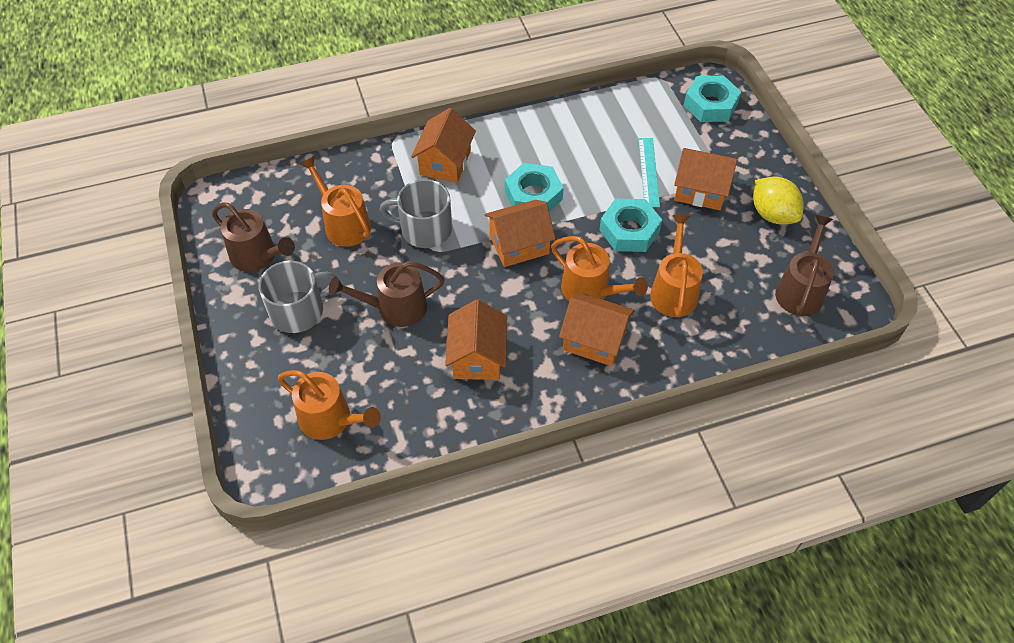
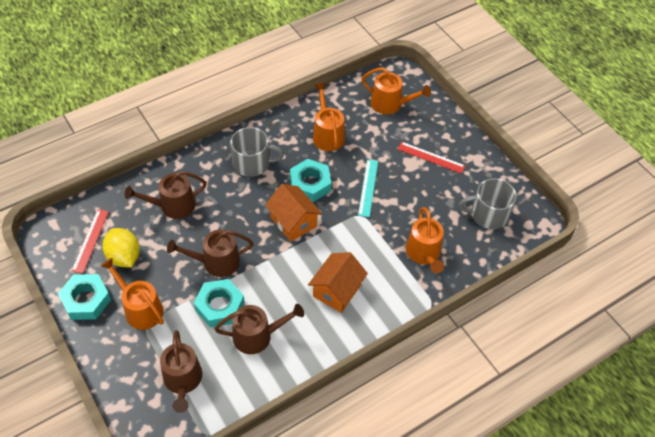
brown watering can: [212,203,295,272] [329,261,445,327] [775,215,834,316] = 3 -> [125,171,207,219] [160,330,202,413] [167,230,253,277] [214,304,304,354] = 4
orange house: [411,108,476,183] [445,300,507,380] [485,200,556,267] [559,292,634,366] [674,148,737,210] = 5 -> [265,184,322,241] [308,252,368,313] = 2
red ruler: none = 0 -> [71,209,109,273] [398,142,465,174] = 2

